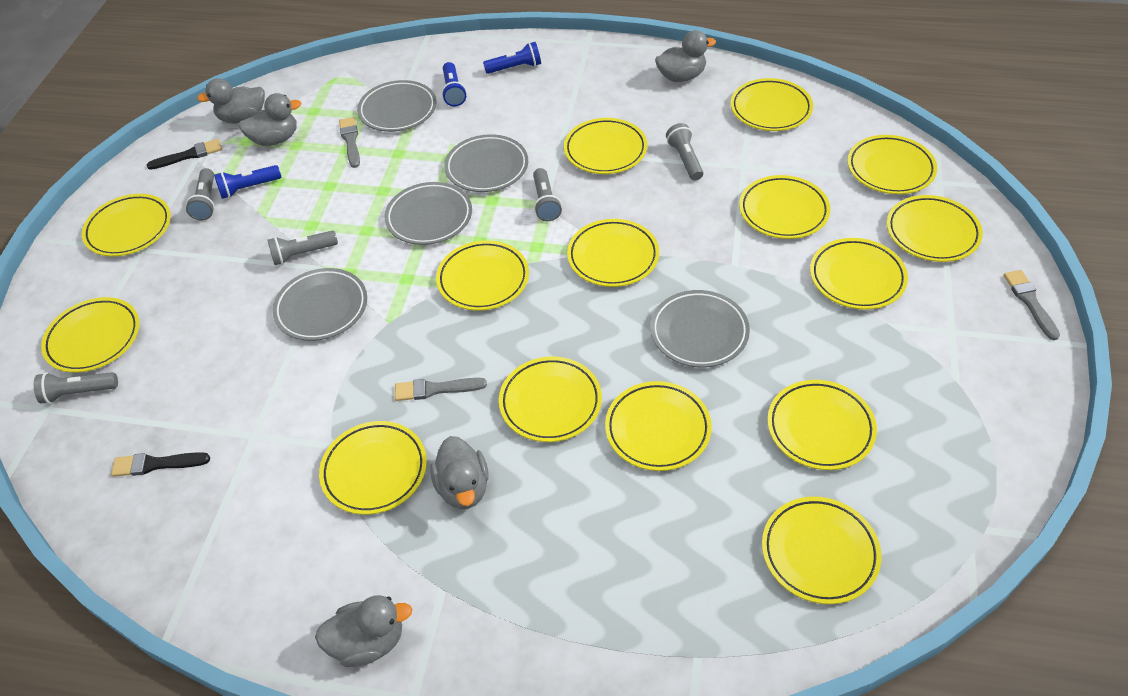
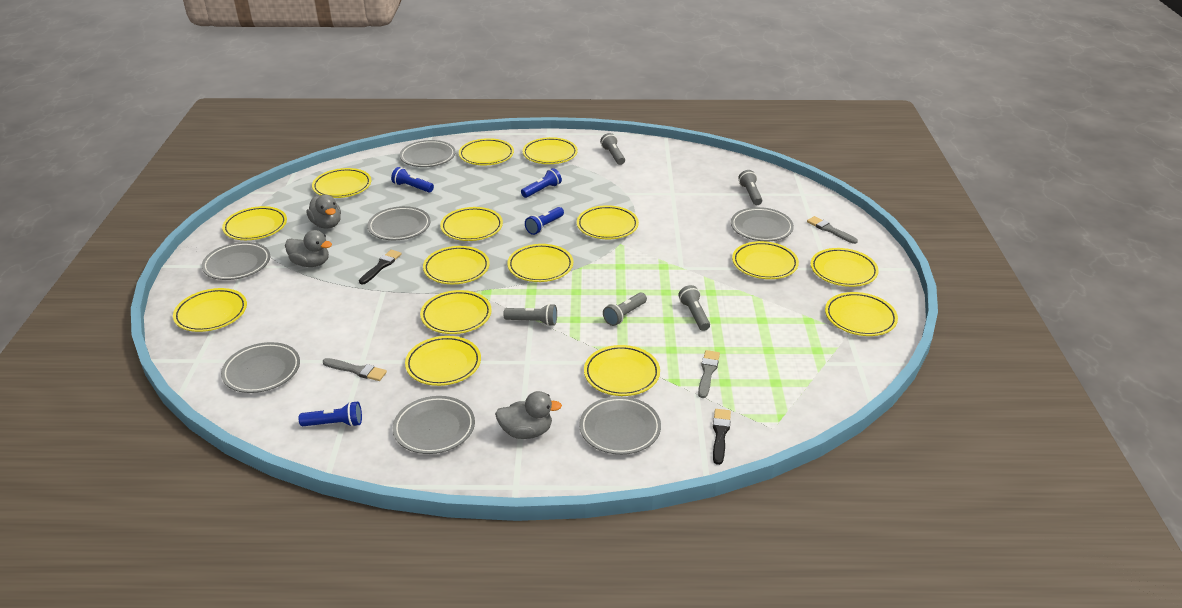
blue flashlight: [214,165,281,199] [442,62,467,107] [483,42,541,74] = 3 -> [299,401,362,427] [391,167,434,193] [521,168,562,198] [525,207,564,235] = 4
grey duck: [197,78,265,123] [238,93,301,146] [315,595,413,667] [430,436,489,509] [655,30,716,82] = 5 -> [285,230,332,267] [306,195,341,228] [495,391,562,439] = 3
grey plate: [273,268,367,341] [357,80,436,132] [384,182,472,245] [444,134,528,192] [650,290,750,368] = 5 -> [202,242,270,280] [221,342,300,393] [368,206,431,240] [393,396,475,454] [400,140,455,167] [579,396,661,455] [731,207,794,242] = 7

